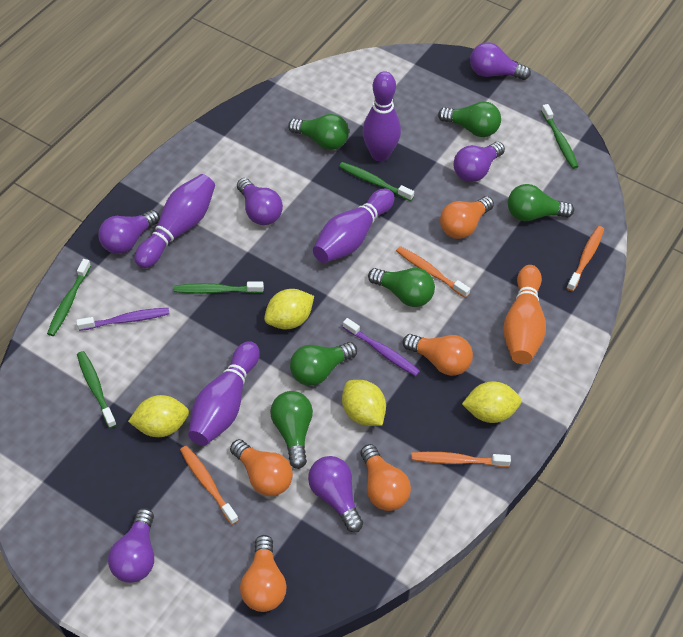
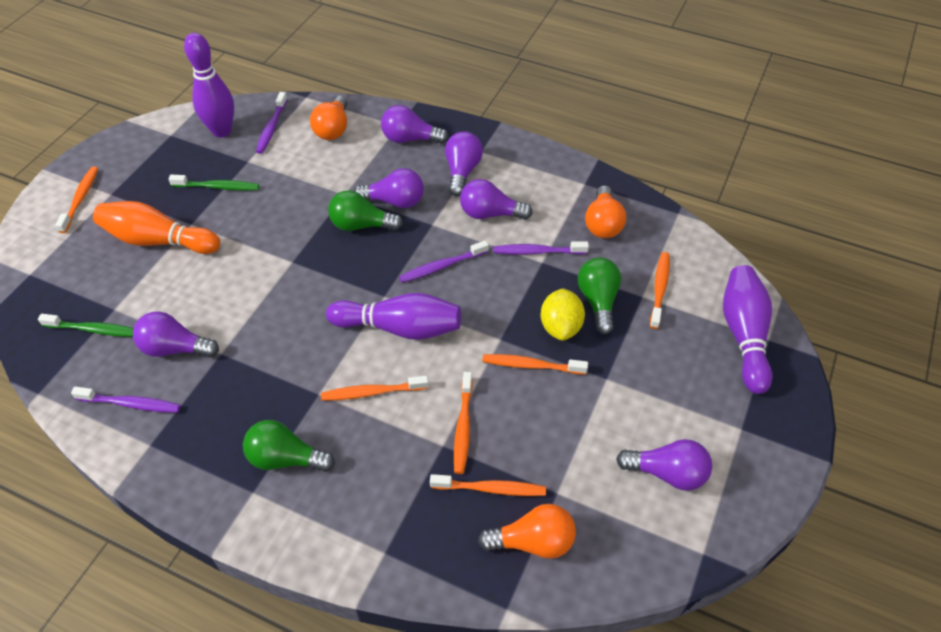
green light bulb: [270,391,313,469] [288,114,349,150] [290,342,357,386] [368,268,435,307] [438,101,501,137] [508,184,574,221] = 6 -> [243,420,335,472] [328,190,403,231] [578,258,621,334] = 3
green toothbrush: [47,259,91,336] [77,351,117,428] [174,281,264,294] [339,162,414,201] [541,104,579,169] = 5 -> [38,314,134,337] [168,175,259,191] = 2
orange light bulb: [230,439,293,496] [240,535,287,612] [360,444,411,511] [403,334,473,376] [440,196,494,239] = 5 -> [310,95,348,140] [478,504,576,559] [585,185,626,238] = 3
orange toothbrush: [180,446,239,525] [396,246,470,298] [411,452,511,467] [567,226,604,291] = 4 -> [55,166,98,233] [321,376,429,401] [430,474,546,496] [454,372,473,474] [482,354,588,374] [650,252,670,329] = 6
purple bowling pin: [134,174,215,268] [188,341,260,446] [313,189,394,263] [363,71,401,162] = 4 -> [184,33,234,137] [326,293,461,340] [723,265,772,394] = 3
purple toothbrush: [76,308,170,331] [343,318,420,376] = 2 -> [71,387,181,413] [256,92,287,154] [399,240,489,283] [493,241,589,255] = 4
yellow lemon: [128,395,189,437] [264,289,314,329] [342,380,386,426] [462,381,522,423] = 4 -> [541,289,585,341] = 1

